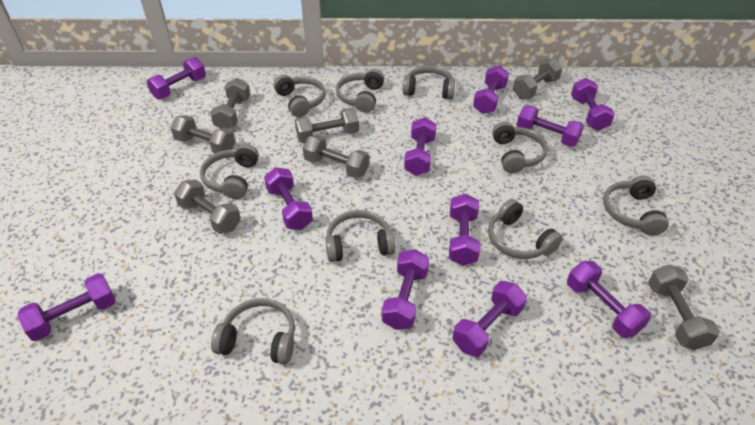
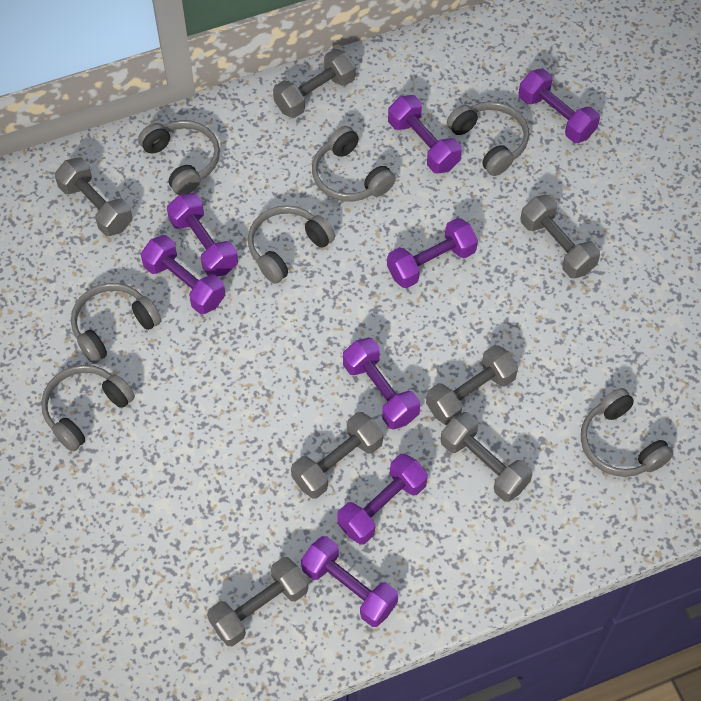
grey headphones: [200,144,259,199] [211,298,295,365] [274,75,326,117] [326,210,395,262] [336,69,385,113] [403,66,455,99] [488,199,563,259] [492,122,548,173] [603,175,669,235] = 9 -> [41,365,135,452] [71,283,161,364] [138,120,220,195] [248,205,335,284] [312,126,396,202] [447,102,529,176] [581,388,674,477] = 7
purple dumbbell: [18,273,116,341] [146,57,206,99] [264,167,313,230] [382,249,429,330] [404,117,437,176] [449,194,480,266] [452,281,527,357] [473,65,509,114] [516,105,584,147] [567,261,651,338] [571,78,615,131] = 11 -> [141,235,226,314] [167,193,238,277] [301,536,398,627] [337,454,428,545] [343,338,420,429] [387,218,478,288] [388,95,462,174] [518,69,600,143] = 8

